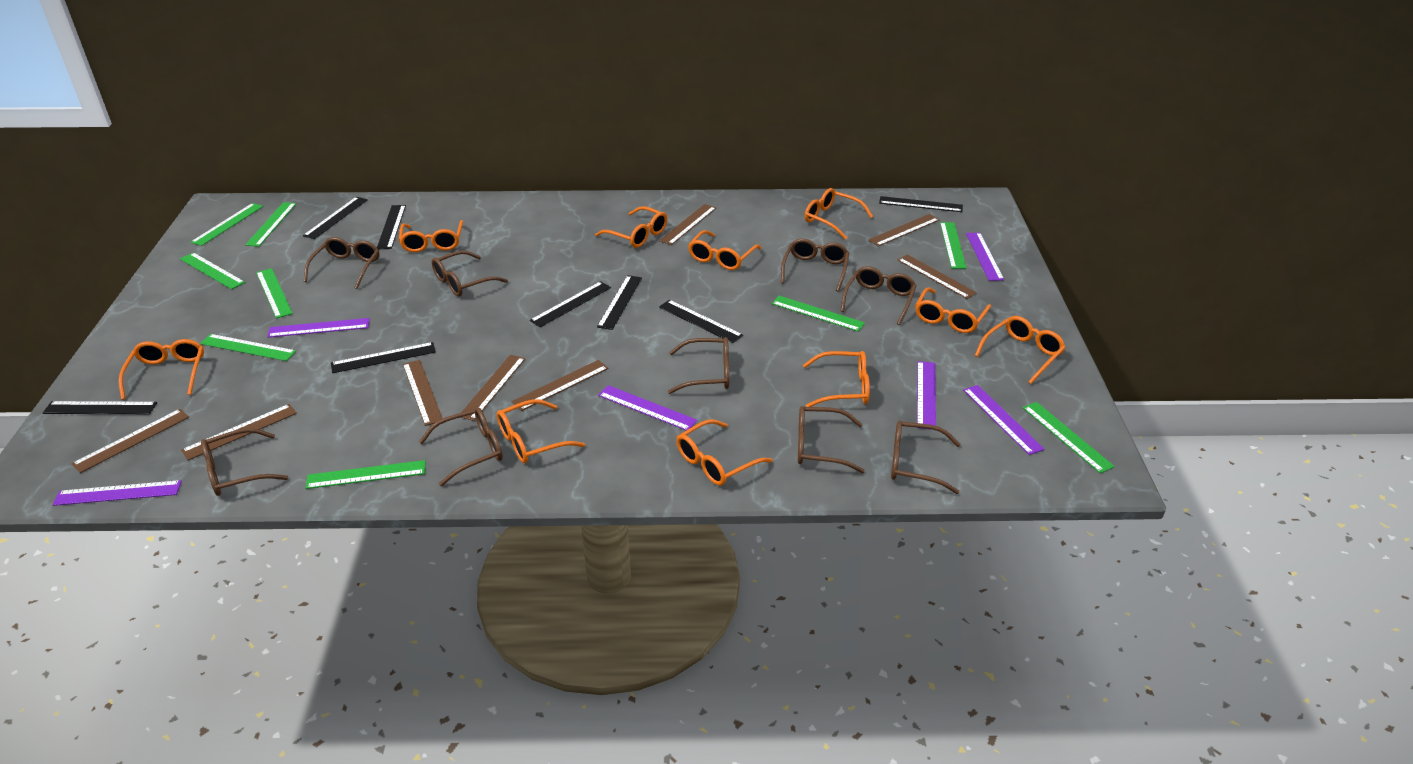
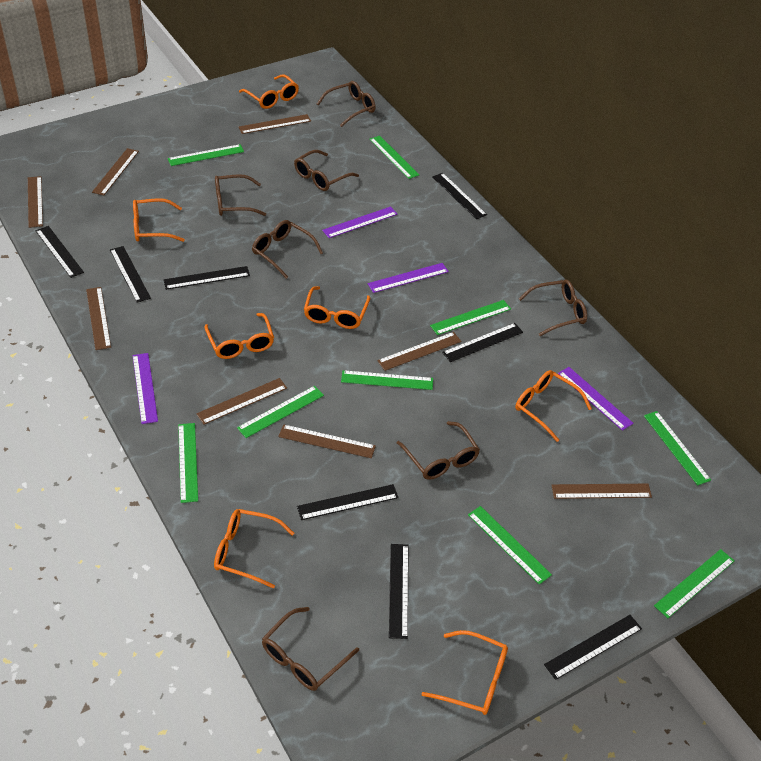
brown glasses: [201,428,288,496] [304,237,380,289] [419,407,503,486] [432,251,508,297] [668,337,729,394] [781,238,849,291] [798,406,864,473] [841,266,917,325] [891,421,961,494] = 9 -> [215,174,266,216] [252,220,323,279] [262,607,359,691] [294,150,359,191] [317,81,376,127] [397,421,480,480] [519,280,587,336] = 7
orange glasses: [118,339,204,400] [399,220,463,252] [497,399,585,463] [595,206,667,248] [676,419,772,486] [688,230,762,270] [803,351,870,407] [805,188,873,240] [915,287,991,333] [975,316,1066,384] = 10 -> [133,198,185,242] [205,313,274,359] [214,509,294,589] [239,74,299,109] [304,286,370,329] [422,630,508,715] [515,370,592,442] = 7
purple ruler: [53,480,182,506] [267,318,370,338] [598,385,698,431] [917,361,936,430] [963,385,1045,455] [966,232,1004,281] = 6 -> [133,353,158,424] [322,206,398,238] [367,263,449,293] [558,367,634,431] = 4

